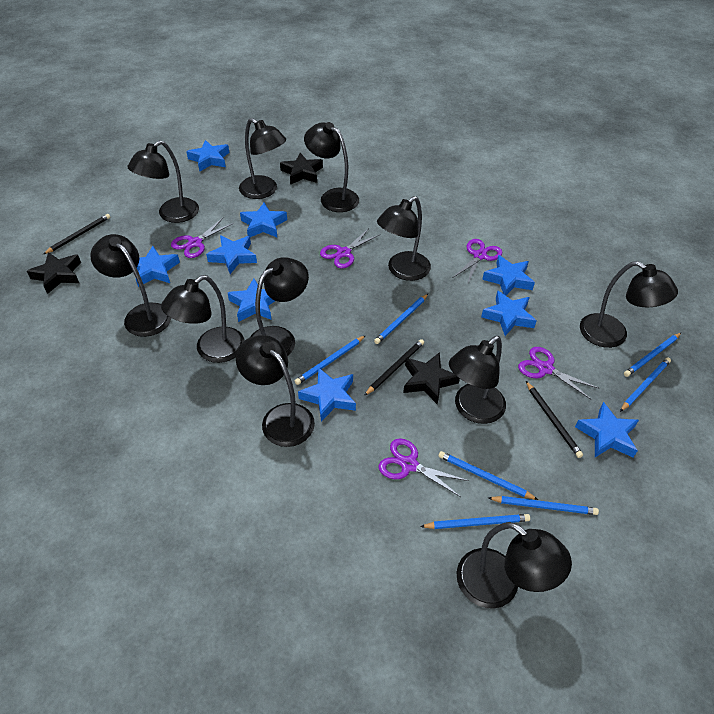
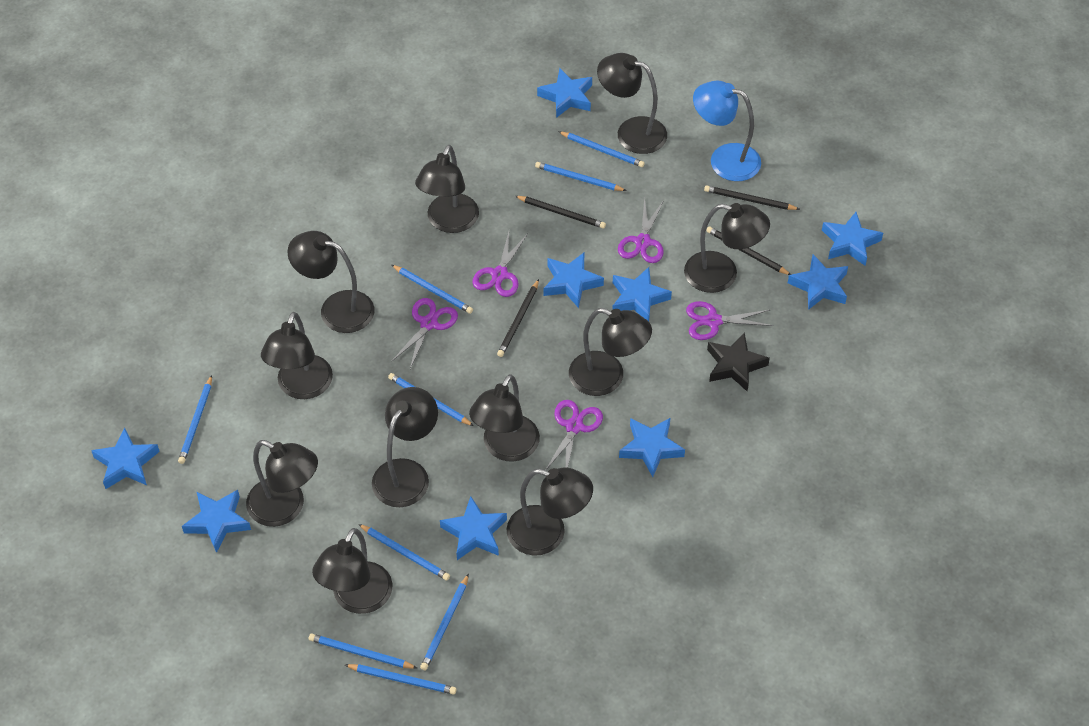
black pencil: [43,214,110,254] [364,339,424,396] [526,381,583,458] = 3 -> [497,279,539,357] [515,196,606,228] [704,185,800,210] [706,227,791,275] = 4
black star: [27,252,81,294] [280,153,323,185] [403,352,460,405] = 3 -> [707,332,770,392] = 1
blue lamp: none = 0 -> [693,81,761,181] = 1
blue pencil: [295,335,366,385] [374,294,428,344] [420,514,530,529] [438,451,538,500] [488,496,599,515] [620,358,671,412] [624,333,681,377] = 7 -> [178,375,212,464] [309,634,417,669] [345,664,457,695] [358,524,450,581] [388,373,474,426] [392,265,473,314] [420,574,469,670] [535,162,627,191] [558,131,645,167] = 9

